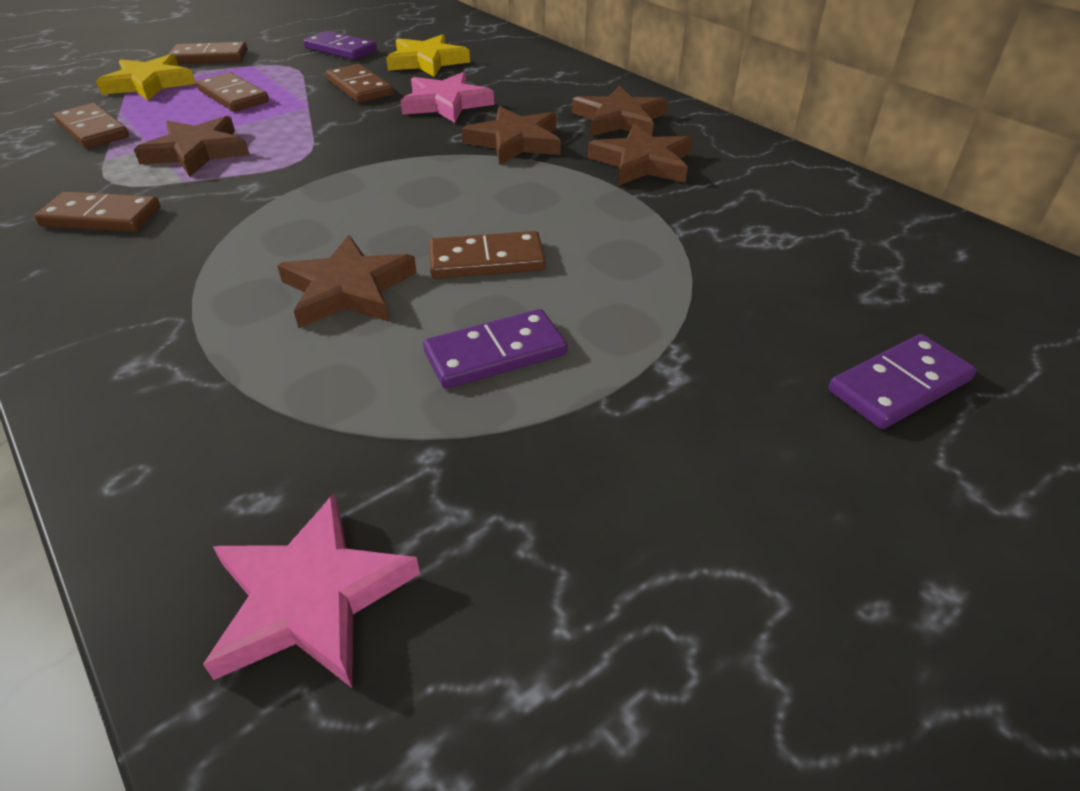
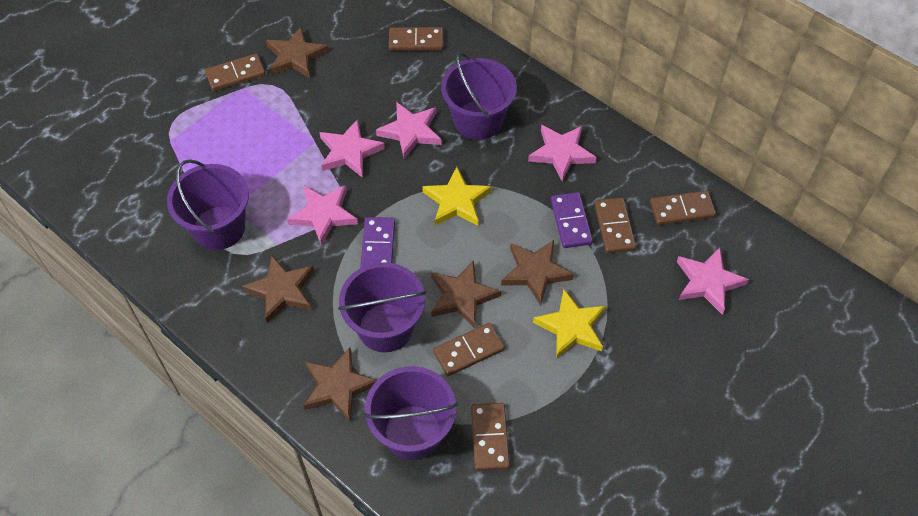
pink star: [203,494,420,688] [400,72,494,123] = 2 -> [287,185,358,246] [319,119,385,178] [376,102,441,159] [528,125,597,182] [677,248,749,315] = 5
purple bucket: none = 0 -> [167,159,249,250] [338,262,426,353] [363,366,458,460] [441,52,517,140] = 4
purple domino: [303,31,377,60] [423,309,567,389] [828,334,976,429] = 3 -> [360,217,395,268] [551,192,593,248] = 2

